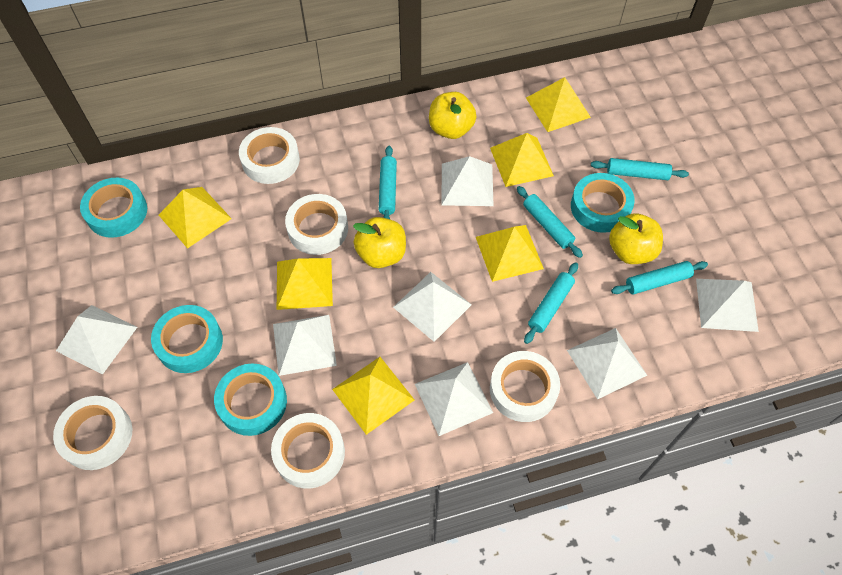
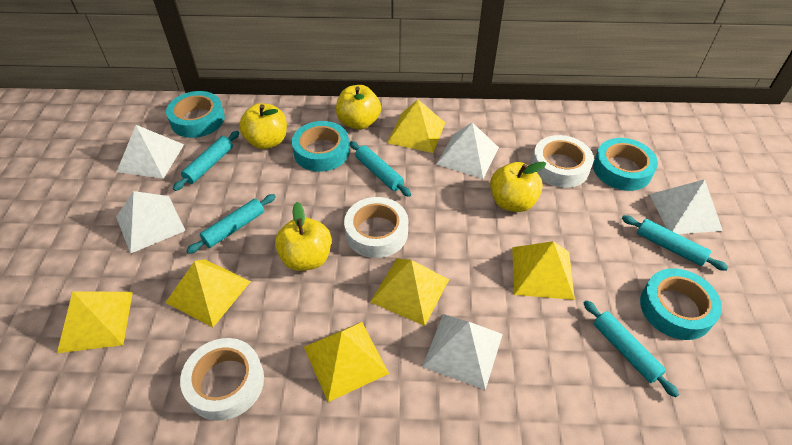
white pyramid: [56,305,137,375] [273,315,337,376] [393,272,472,342] [415,362,493,436] [441,156,494,206] [567,328,648,399] [696,279,759,332] = 7 -> [116,191,186,254] [117,125,184,179] [422,314,503,390] [436,122,499,179] [649,179,723,234] = 5
white tape: [53,396,132,470] [239,127,300,184] [271,413,345,489] [285,194,348,255] [490,351,560,422] = 5 -> [180,338,264,421] [344,197,408,258] [532,135,594,188] = 3
yellow apple: [353,217,406,268] [429,92,477,139] [609,213,663,264] = 3 -> [239,103,287,149] [275,202,331,271] [336,85,381,130] [490,162,546,212] = 4

